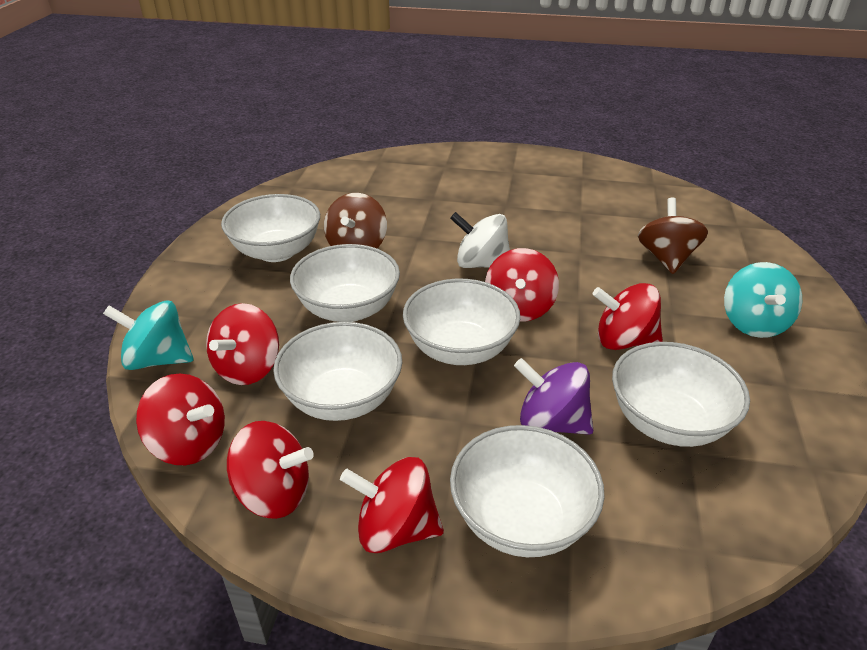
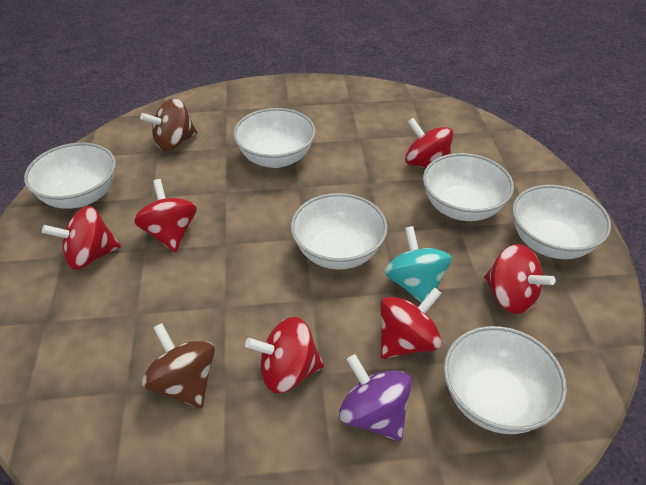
turquoise spinning top: [103,300,193,370] [724,262,802,338] = 2 -> [384,226,452,303] = 1
white spinning top: [450,212,510,268] = 1 -> none = 0

